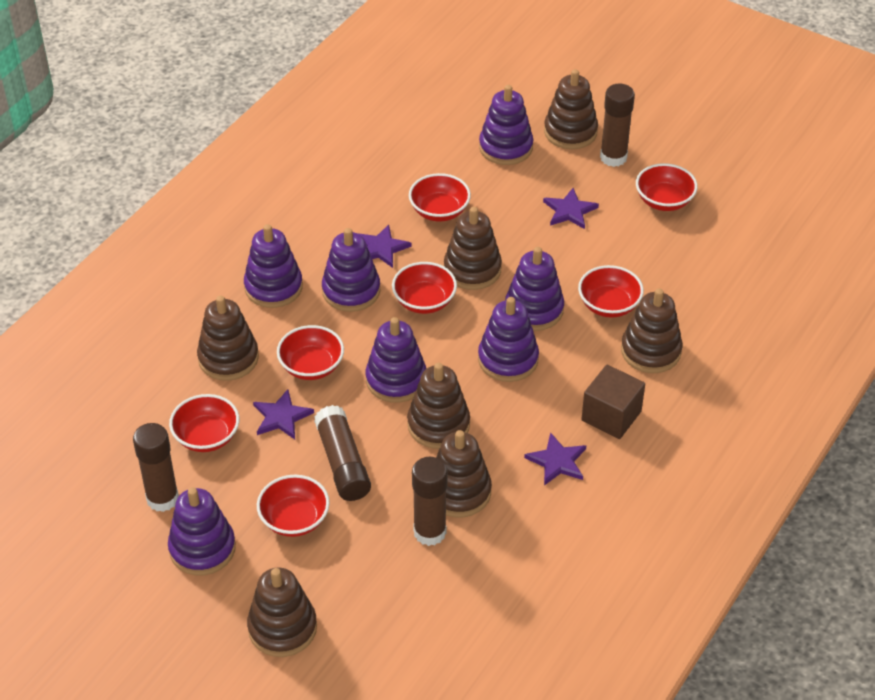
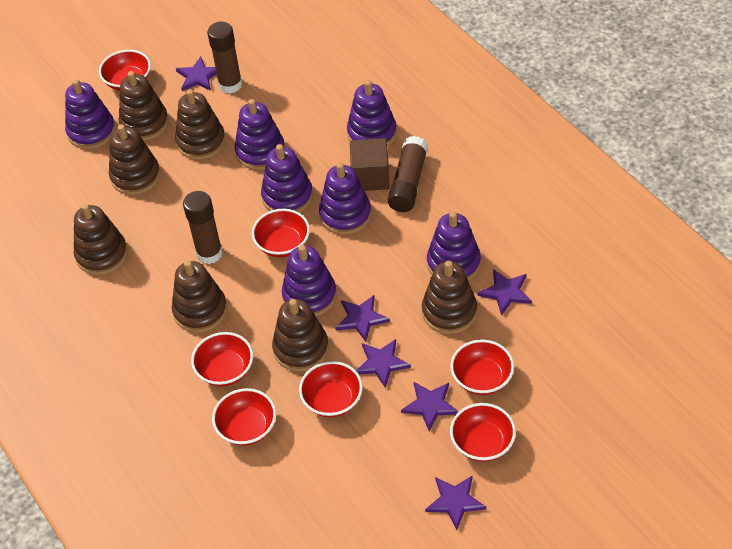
brown glue stick: [133,423,179,512] [314,405,371,501] [412,457,448,546] [600,83,635,167] = 4 -> [183,191,223,264] [207,22,242,94] [388,136,428,212] = 3
purple star: [253,389,314,439] [358,224,412,268] [524,432,586,485] [543,188,599,229] = 4 -> [176,56,217,91] [335,295,390,342] [356,339,411,388] [401,382,459,431] [425,475,486,530] [478,269,532,315] = 6

